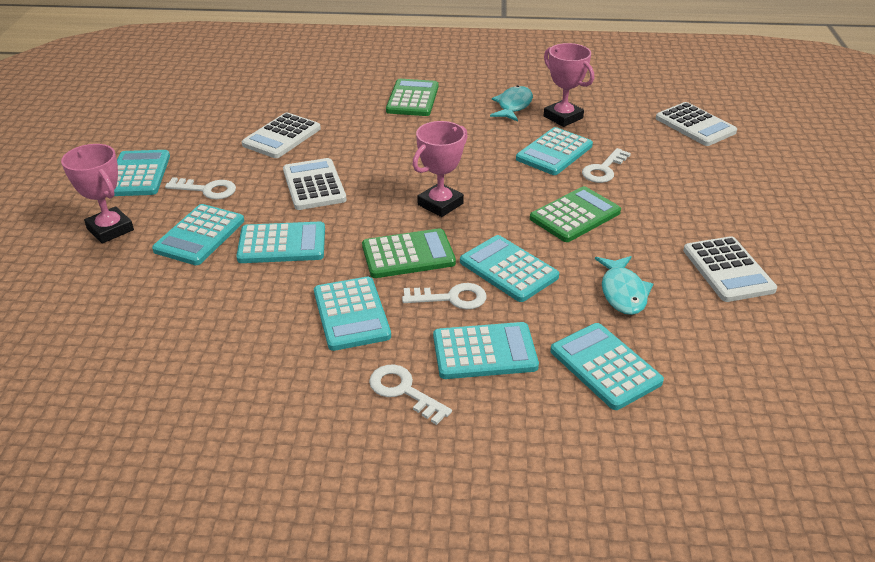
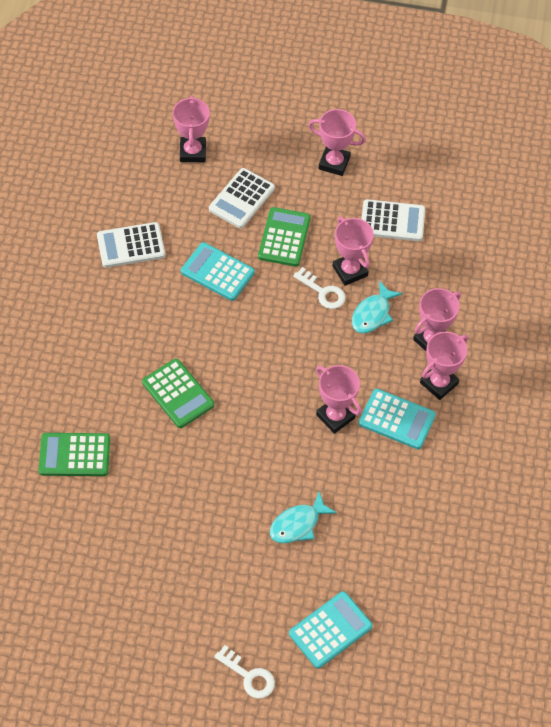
pink trophy: [61,144,134,243] [412,121,468,217] [544,43,594,127] = 3 -> [173,96,210,162] [308,109,366,176] [316,365,361,434] [333,217,374,286] [413,288,461,351] [420,332,468,400] = 6
turquoise calculator: [114,150,170,196] [152,204,244,265] [236,221,325,263] [314,277,391,351] [433,322,539,379] [460,235,559,302] [516,127,593,175] [550,323,664,410] = 8 -> [181,242,255,301] [289,591,373,669] [359,389,436,449] = 3
white calculator: [242,113,321,158] [283,158,347,210] [656,102,737,146] [683,236,777,302] = 4 -> [97,222,165,268] [209,168,275,228] [361,199,425,241] = 3
white key: [165,177,236,199] [369,364,452,425] [402,283,487,309] [582,148,631,183] = 4 -> [214,645,275,699] [293,267,346,309] = 2

